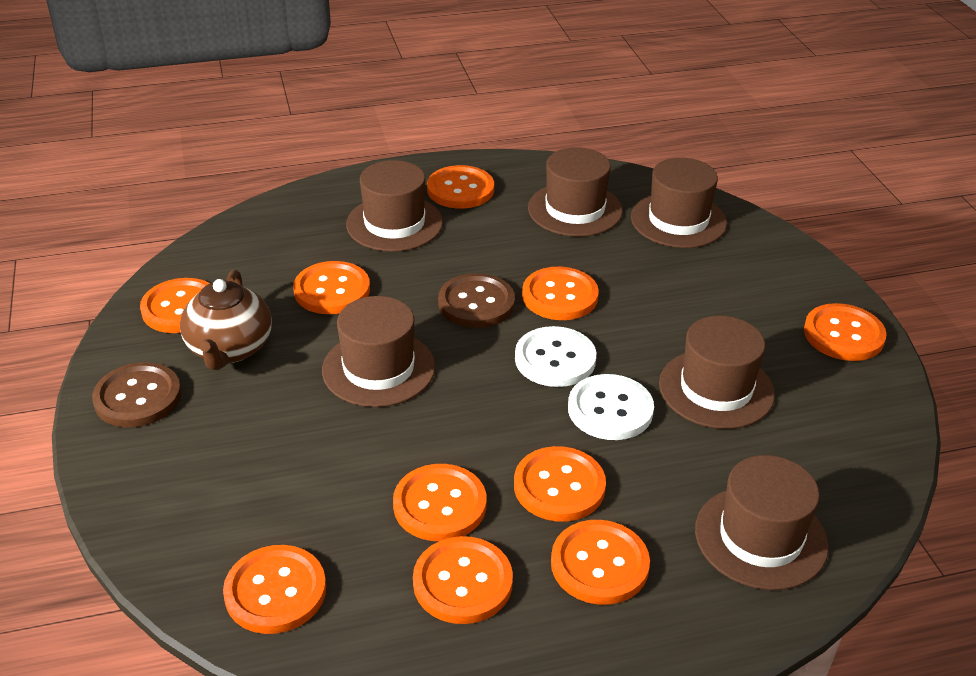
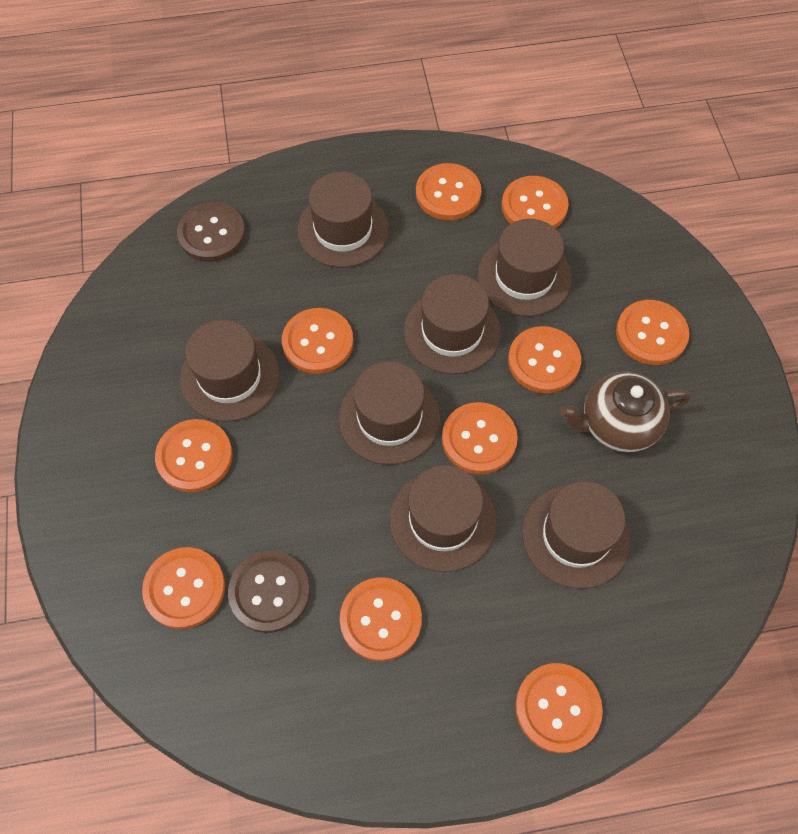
brown hat: [322,296,435,407] [346,160,443,252] [528,147,623,237] [631,158,727,248] [659,316,775,429] [695,455,829,590] = 6 -> [180,320,280,422] [297,172,389,268] [339,362,440,465] [389,465,497,572] [404,274,501,374] [478,219,572,316] [522,481,631,589] = 7
white button: [515,326,596,387] [568,374,654,440] = 2 -> none = 0

